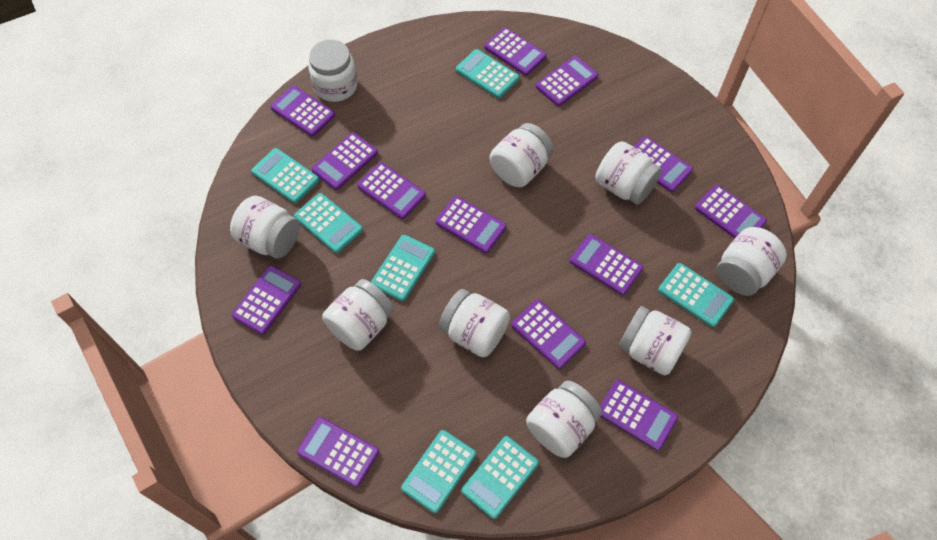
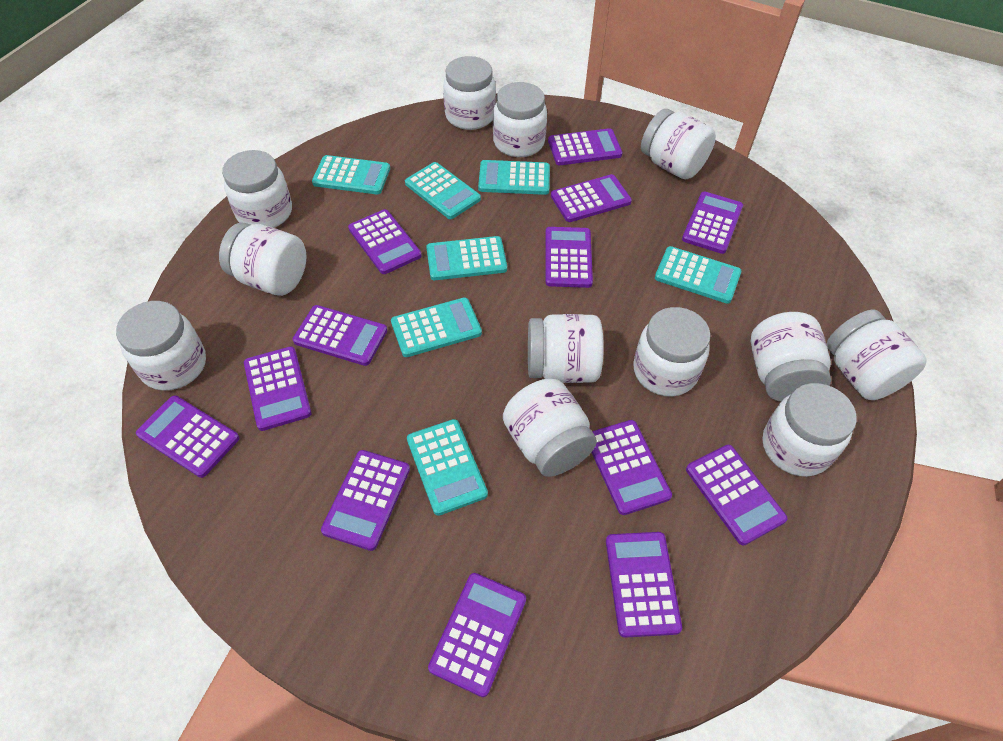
white jar: [230,196,300,259] [308,39,358,102] [323,279,394,351] [439,289,510,357] [490,123,553,187] [526,381,602,458] [596,141,662,205] [619,306,692,375] [716,227,787,296] = 9 -> [116,301,206,391] [219,223,306,296] [222,150,292,228] [443,56,496,130] [493,82,547,157] [503,379,597,477] [528,314,604,383] [633,307,711,397] [641,109,716,179] [751,312,831,402] [762,383,857,477] [827,309,927,400] = 12

